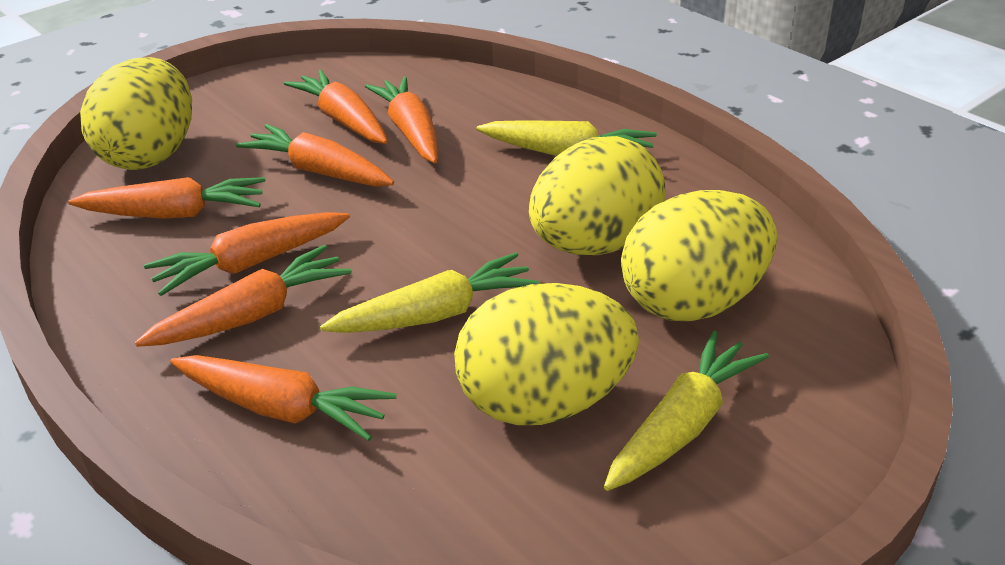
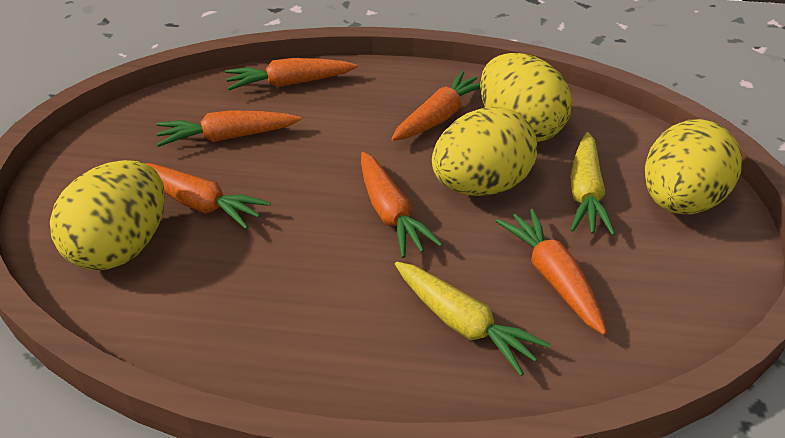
orange carrot: [68,177,265,219] [135,245,352,347] [144,212,350,296] [170,355,396,441] [236,124,394,187] [284,70,388,144] [365,76,439,163] = 7 -> [144,163,271,229] [156,110,301,147] [225,58,357,91] [361,152,443,258] [391,71,481,141] [496,209,607,335] = 6
yellow carrot: [320,253,540,333] [476,120,657,156] [604,331,769,491] = 3 -> [395,262,551,376] [570,132,615,236] = 2

